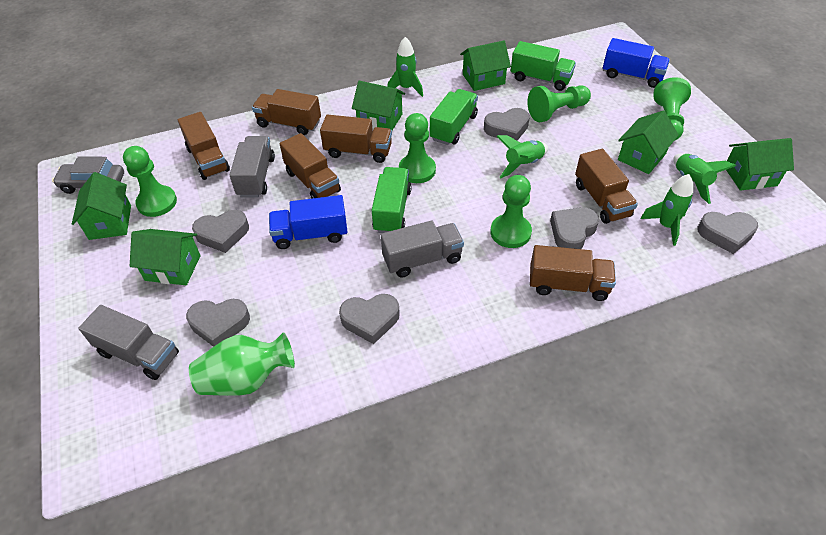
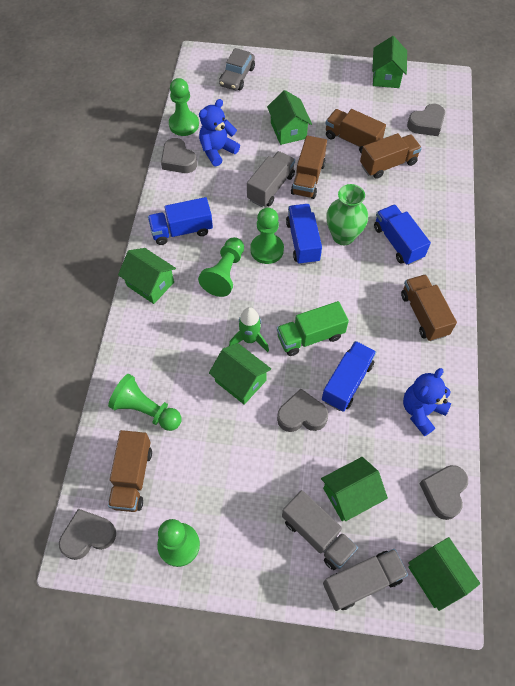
blue teddy bear: none = 0 -> [199,99,240,166] [403,368,451,436] = 2
blue truck: [269,195,348,249] [603,38,670,88] = 2 -> [148,197,213,245] [286,204,322,265] [322,341,376,412] [374,204,431,265] = 4
brown truck: [178,112,230,180] [252,89,321,135] [280,133,341,199] [320,114,392,163] [530,245,616,301] [575,149,638,224] = 6 -> [108,430,152,512] [291,135,327,199] [325,109,386,154] [360,133,422,179] [401,274,457,341] = 5
green rocket: [387,37,423,97] [496,135,548,178] [640,174,693,246] [674,153,736,204] = 4 -> [229,307,269,352] = 1
green truck: [372,167,412,233] [430,89,478,145] [511,41,576,91] = 3 -> [277,301,349,356] = 1
grey heart: [186,299,250,347] [192,210,249,253] [339,294,400,344] [484,108,530,141] [550,207,599,249] [697,212,758,254] = 6 -> [59,509,116,560] [161,138,197,173] [277,389,328,432] [407,104,445,136] [419,465,468,520] = 5

